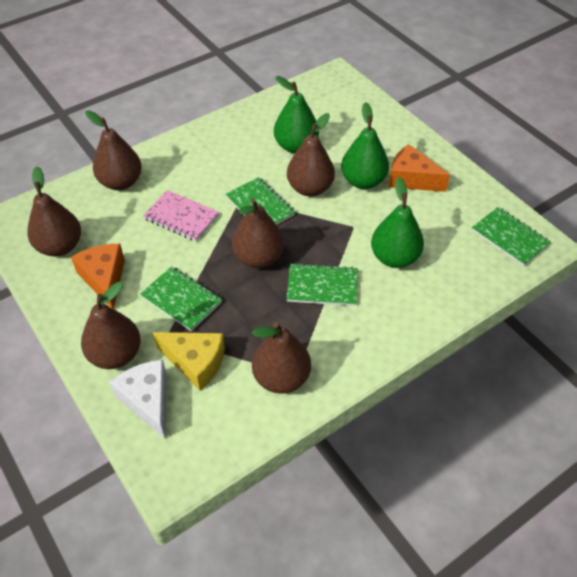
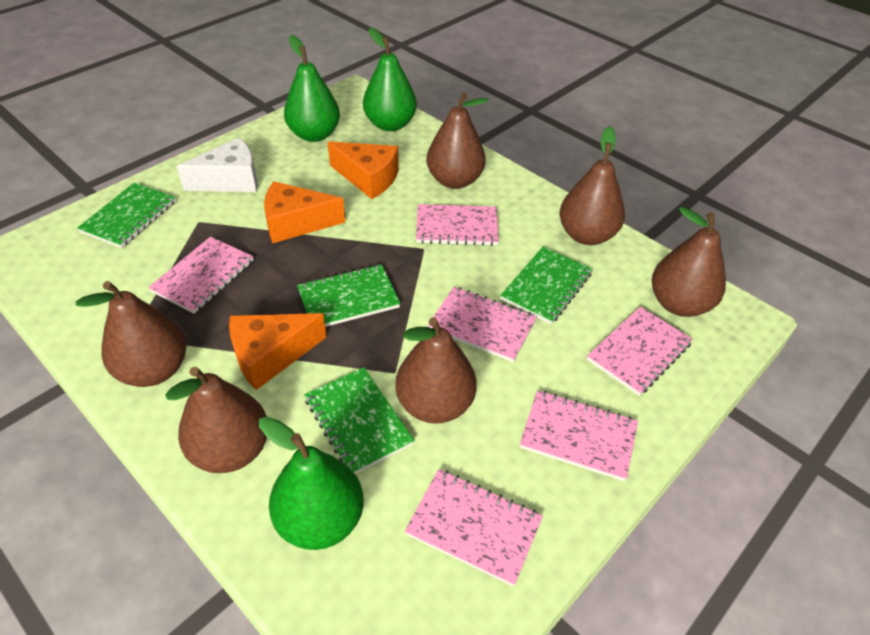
orange cheese: [71,244,125,309] [388,144,450,192] = 2 -> [229,313,327,390] [264,181,345,244] [328,141,399,199] = 3
pink notebook: [143,190,219,241] = 1 -> [148,237,254,314] [405,469,543,586] [416,204,499,246] [428,287,537,362] [520,390,638,481] [587,306,693,396] = 6
yellow cheese: [153,332,225,391] = 1 -> none = 0

